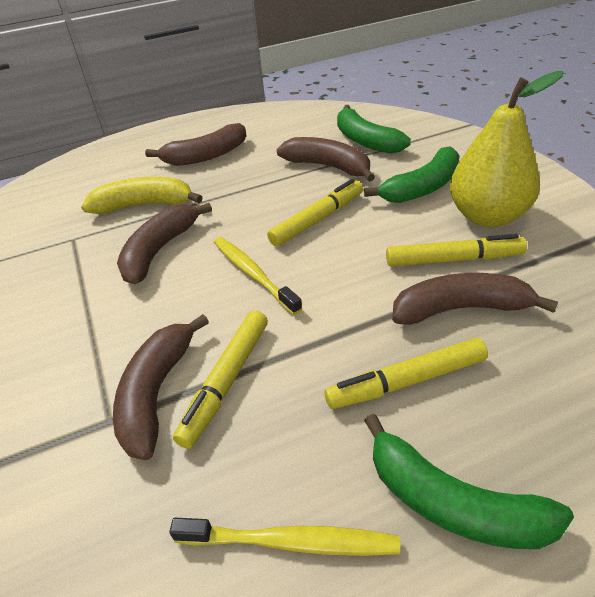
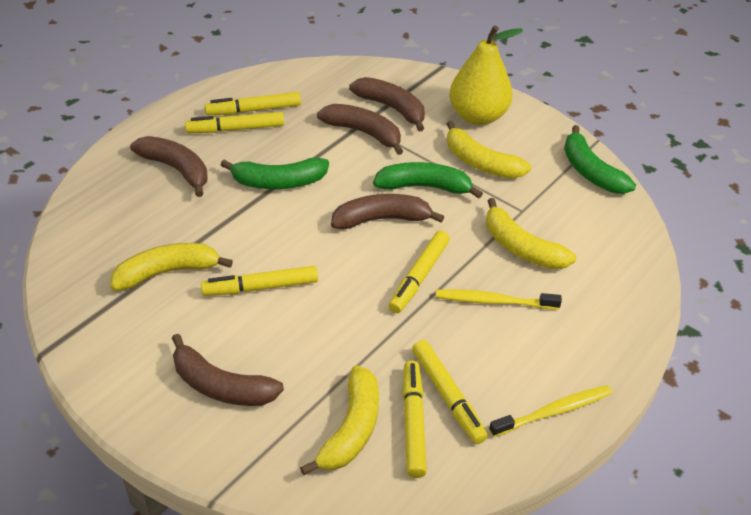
yellow banana: [81,177,203,214] = 1 -> [110,243,233,291] [300,365,379,475] [447,121,531,179] [486,198,576,269] = 4
yellow marker: [173,310,268,449] [267,179,363,247] [325,338,488,409] [386,234,527,266] = 4 -> [185,112,284,133] [201,266,318,296] [205,92,301,115] [389,231,450,313] [402,361,427,478] [412,340,488,444] = 6

